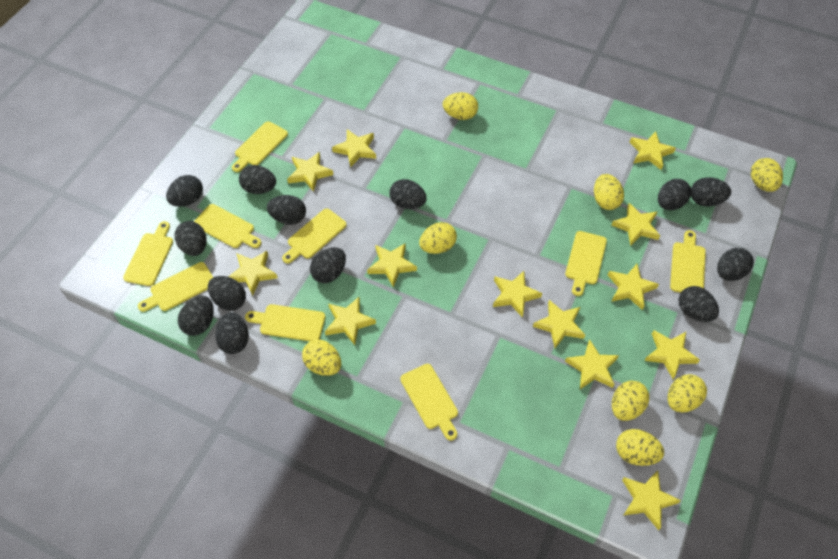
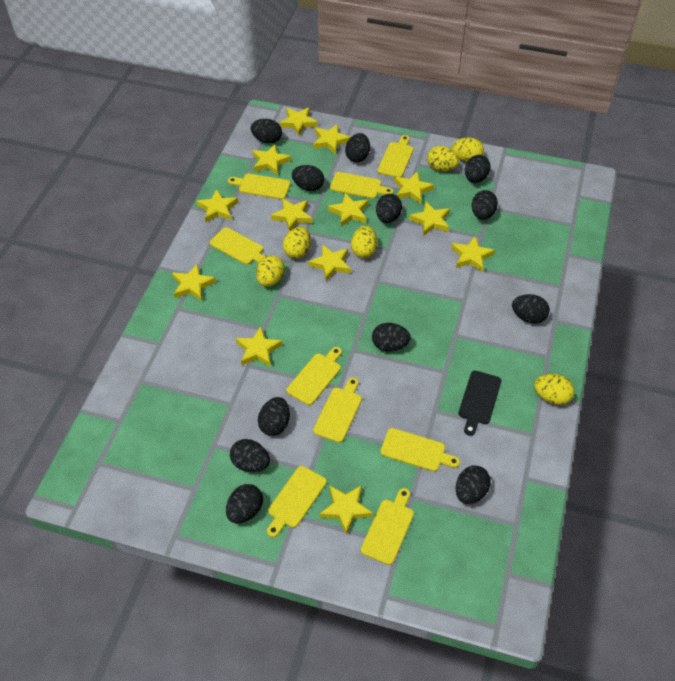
black cutting board: none = 0 -> [458,371,502,436] = 1
black egg: [166,175,203,207] [175,221,206,256] [178,296,214,336] [208,276,246,311] [215,312,249,354] [239,165,276,194] [267,195,306,225] [310,247,346,283] [390,179,427,209] [658,179,691,210] [678,286,719,322] [691,177,731,206] [717,248,754,281] = 13 -> [226,484,263,523] [230,439,270,472] [251,119,282,144] [258,397,290,436] [292,165,324,191] [345,133,370,162] [372,323,411,352] [376,194,402,223] [456,466,491,504] [465,155,491,183] [472,190,498,220] [512,294,550,324] = 12
yellow egg: [302,340,341,376] [419,222,457,254] [443,92,478,120] [594,174,624,210] [612,381,649,421] [616,429,664,466] [667,374,707,412] [751,158,783,192] = 8 -> [256,255,285,287] [283,227,311,259] [351,226,378,258] [427,146,459,171] [451,138,484,162] [534,374,575,405] = 6

